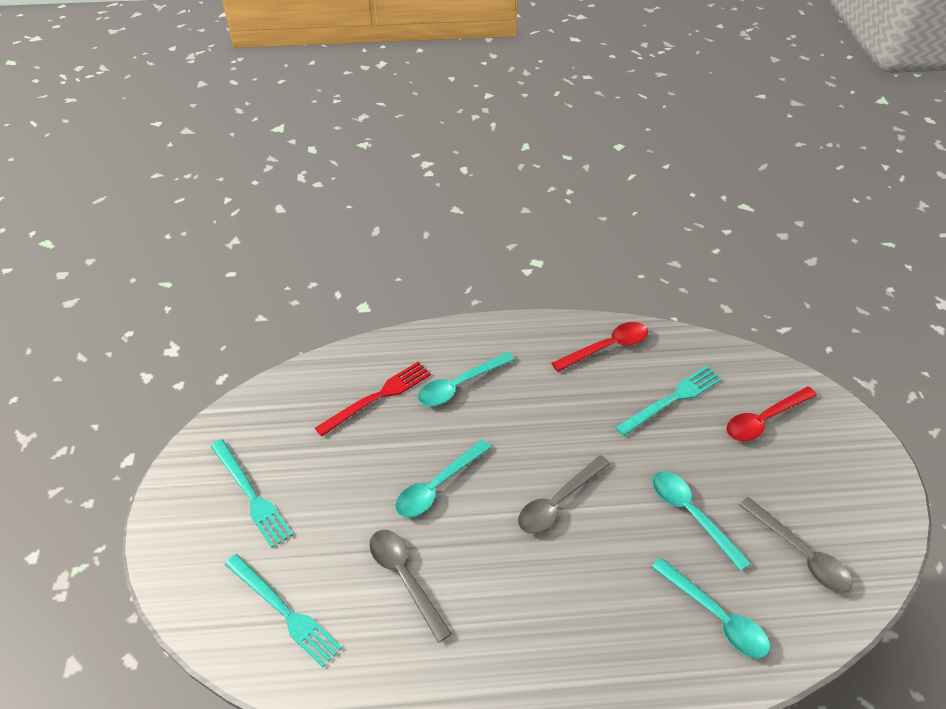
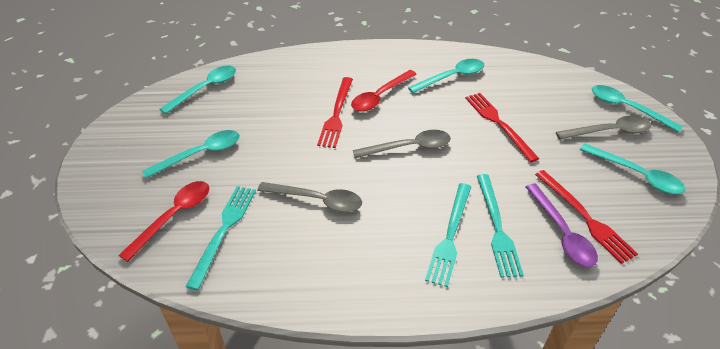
purple spoon: none = 0 -> [526,184,598,267] = 1
red fork: [315,361,431,437] = 1 -> [317,77,353,148] [465,93,540,162] [535,170,638,264] = 3
turquoise spoon: [395,439,491,518] [418,352,515,406] [652,471,751,571] [652,557,770,659] = 4 -> [142,130,240,178] [160,65,236,114] [408,59,484,93] [580,143,685,194] [592,85,683,133] = 5

